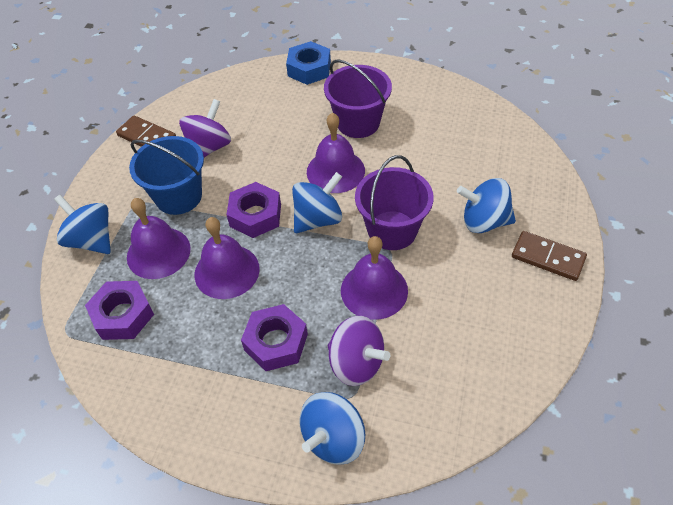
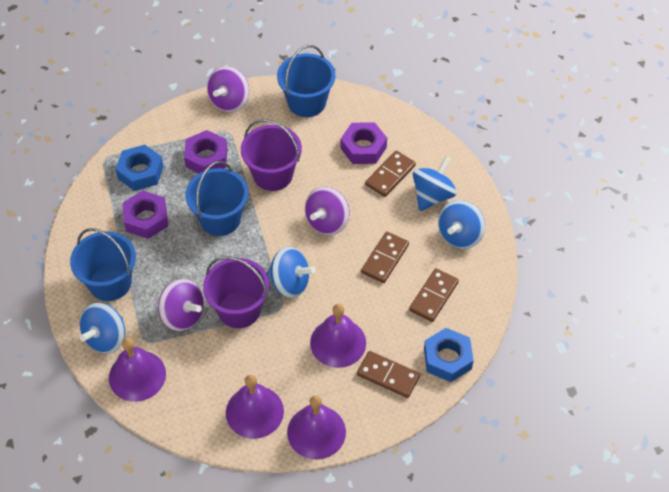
blue bucket: [129,136,204,215] = 1 -> [70,228,136,301] [185,161,248,236] [277,45,335,117] = 3
blue nut: [286,41,331,85] = 1 -> [116,145,163,191] [424,328,474,382] = 2
brown domino: [116,115,176,147] [512,231,587,281] = 2 -> [357,351,420,398] [361,231,409,283] [365,151,416,197] [409,268,459,322] = 4
purple spinning top: [179,99,231,157] [327,316,390,386] = 2 -> [158,279,204,331] [207,66,249,112] [305,187,350,235] = 3

